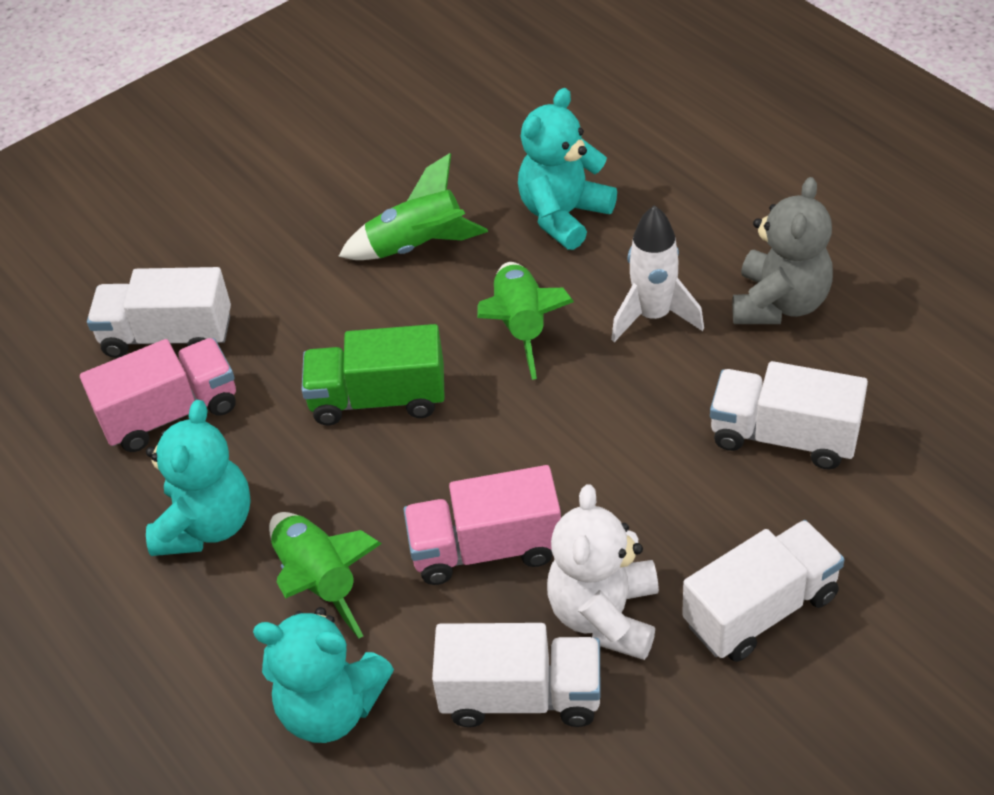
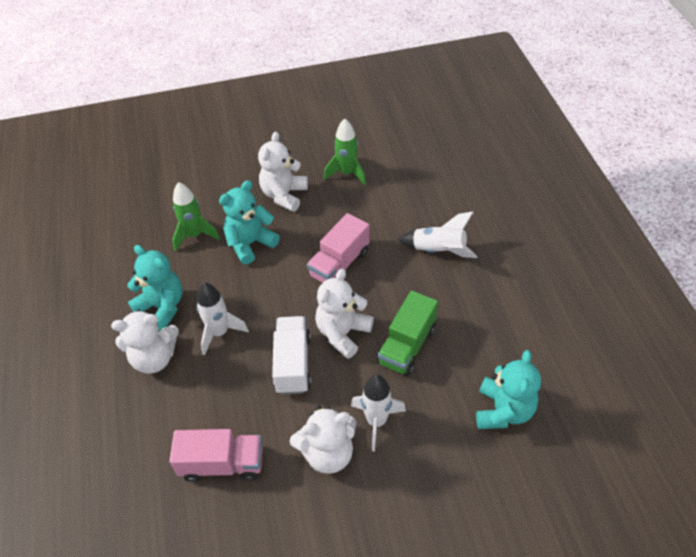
green rocket: [269,512,382,638] [338,153,488,260] [477,262,574,380] = 3 -> [172,182,220,251] [324,119,366,185] = 2
grey teddy bear: [732,177,833,324] = 1 -> none = 0
white rocket: [611,205,704,342] = 1 -> [197,283,249,356] [351,375,406,451] [398,212,478,258] = 3
white teddy bear: [547,484,659,660] = 1 -> [111,310,179,374] [258,132,308,212] [290,405,356,474] [315,269,374,359] = 4
white truck: [87,267,231,358] [432,623,601,727] [682,520,845,662] [710,361,868,470] = 4 -> [272,316,311,395] = 1

